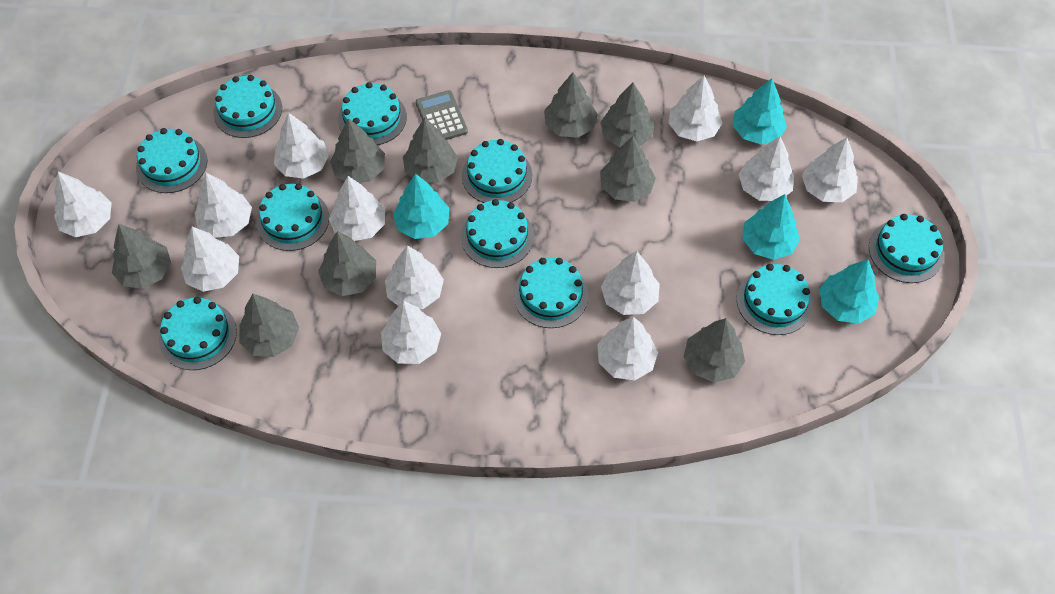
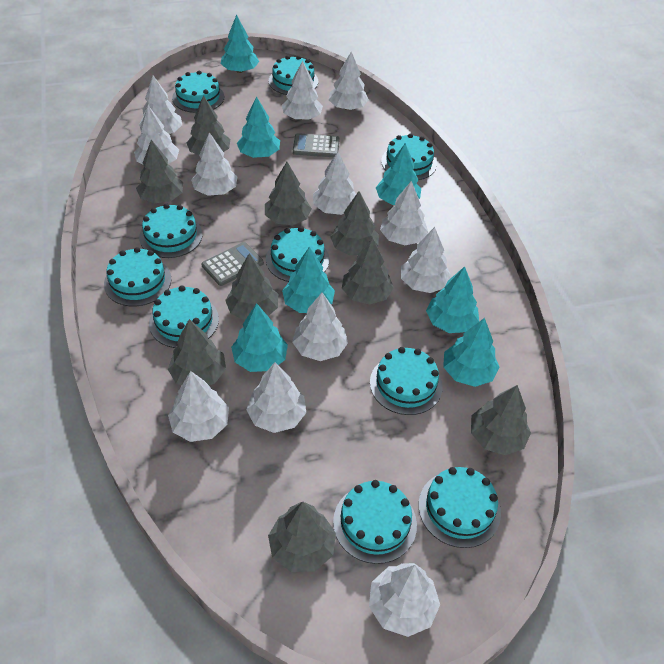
grey calculator: [416,90,468,140] = 1 -> [202,242,264,286] [293,133,340,157] = 2
turquoise tree: [393,174,449,239] [733,78,787,145] [743,194,800,260] [819,259,879,324] = 4 -> [221,15,259,73] [231,303,288,372] [237,96,280,158] [282,247,335,313] [376,143,421,205] [426,266,479,333] [443,318,499,387] = 7

